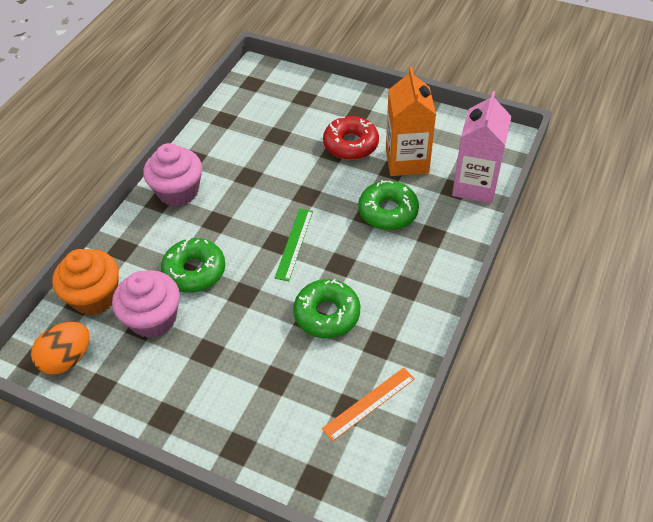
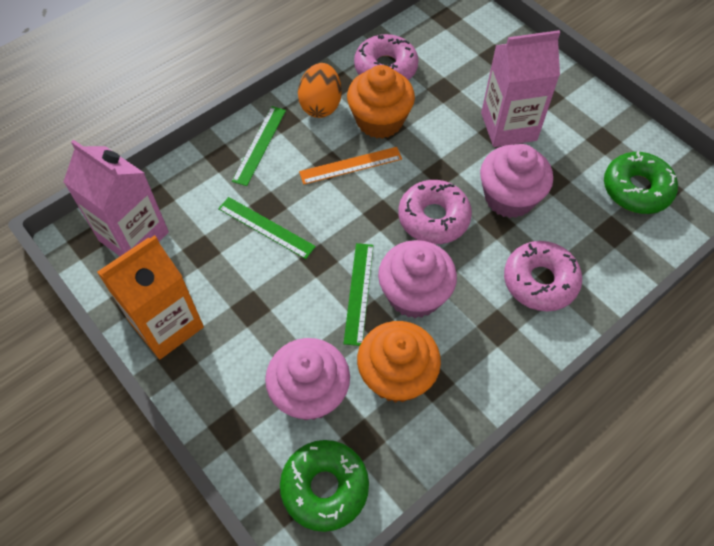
green donut: [161,238,225,293] [293,279,360,338] [358,180,419,230] = 3 -> [280,440,369,532] [604,151,678,214] = 2
green ruler: [274,209,313,281] = 1 -> [218,197,316,259] [232,106,286,186] [343,243,374,346] = 3
orange cupcake: [52,249,119,315] = 1 -> [347,65,415,139] [357,321,441,403] = 2
pink carton: [452,91,512,204] = 1 -> [63,140,169,256] [481,30,560,147] = 2
pink cupcake: [112,270,180,338] [143,143,202,206] = 2 -> [265,338,350,421] [378,240,457,318] [480,144,553,218] = 3
pink donut: none = 0 -> [354,34,419,80] [398,180,472,244] [504,241,582,311] = 3
red donut: [323,116,379,160] = 1 -> none = 0

